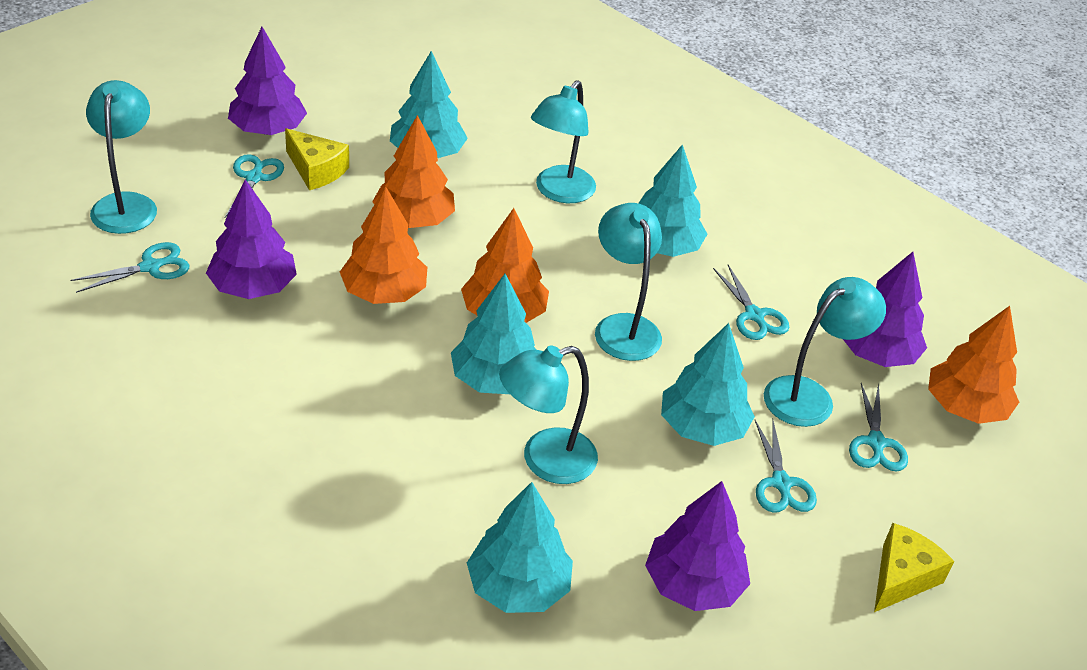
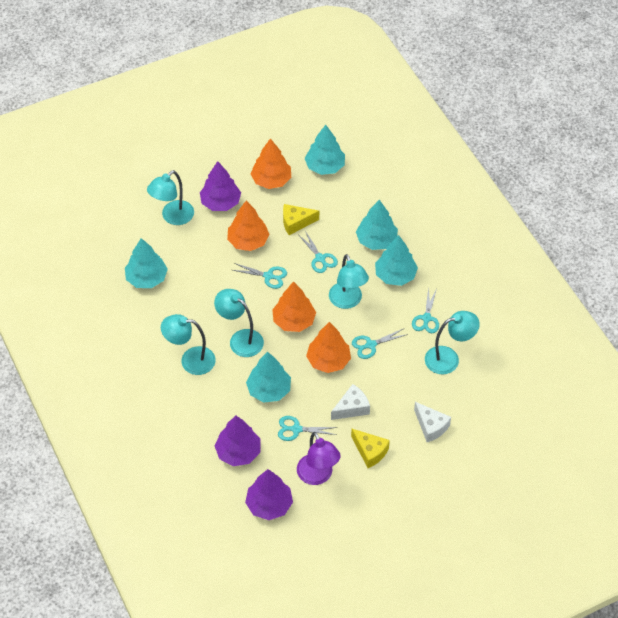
purple lamp: none = 0 -> [297,432,341,485] = 1
purple tree: [206,179,297,299] [228,27,307,135] [645,481,750,611] [843,252,927,367] = 4 -> [200,161,241,211] [215,416,261,466] [245,469,293,520] = 3
white cheese: none = 0 -> [331,384,370,420] [414,402,451,442] = 2

